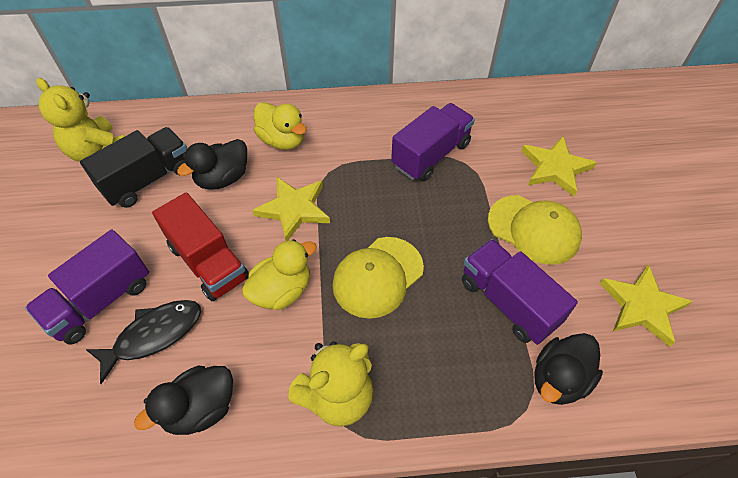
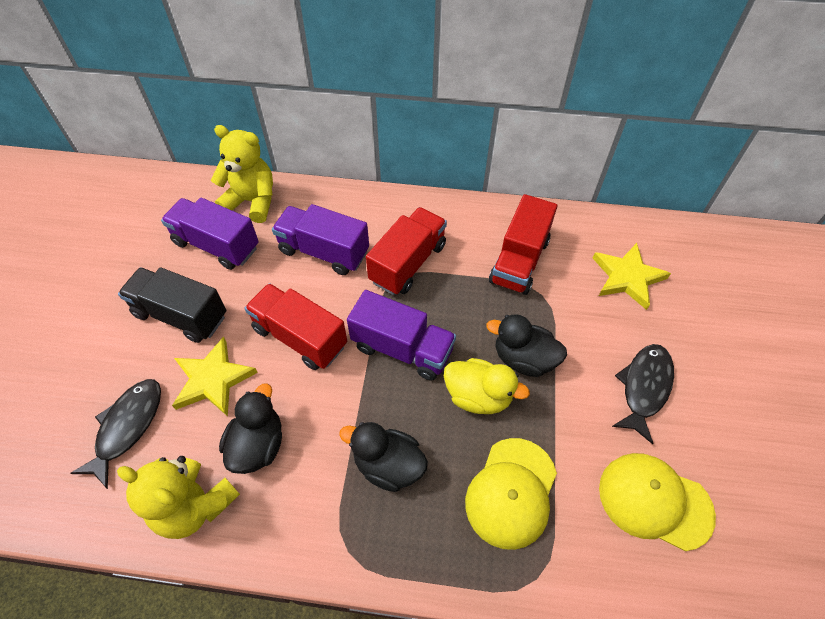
black fish: [85,300,201,384] = 1 -> [70,379,161,489] [612,344,674,444] = 2
red truck: [152,192,249,301] = 1 -> [245,283,347,370] [366,207,447,295] [489,194,557,295] = 3
yellow duck: [242,239,317,310] [254,102,307,150] = 2 -> [444,358,530,414] = 1
yellow star: [252,176,330,241] [521,136,597,197] [599,264,693,347] = 3 -> [172,337,258,416] [593,243,671,310] = 2

